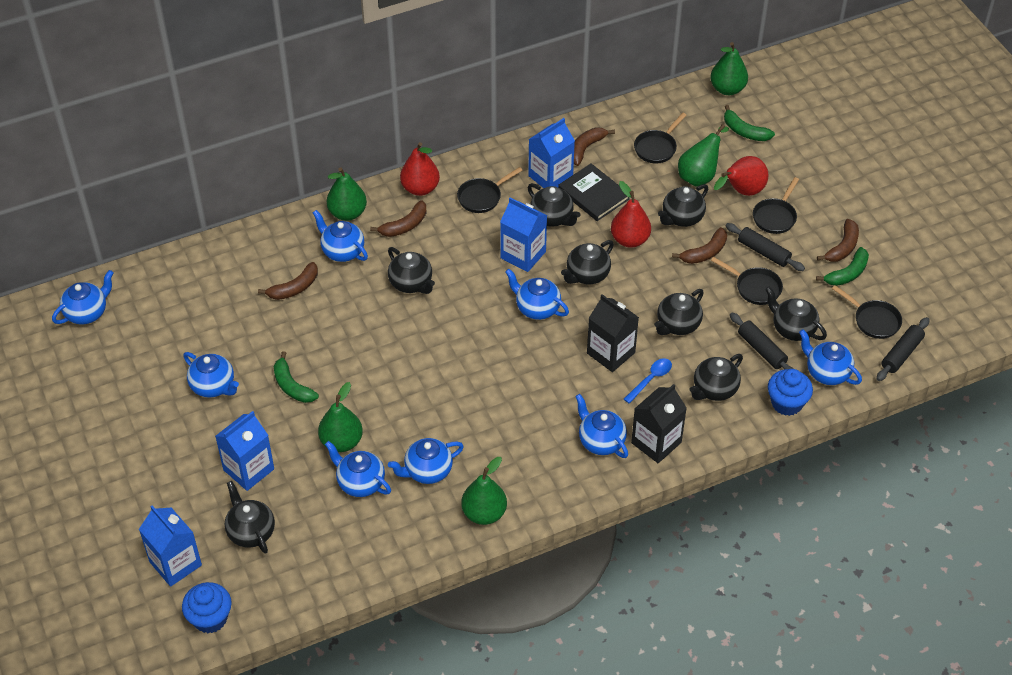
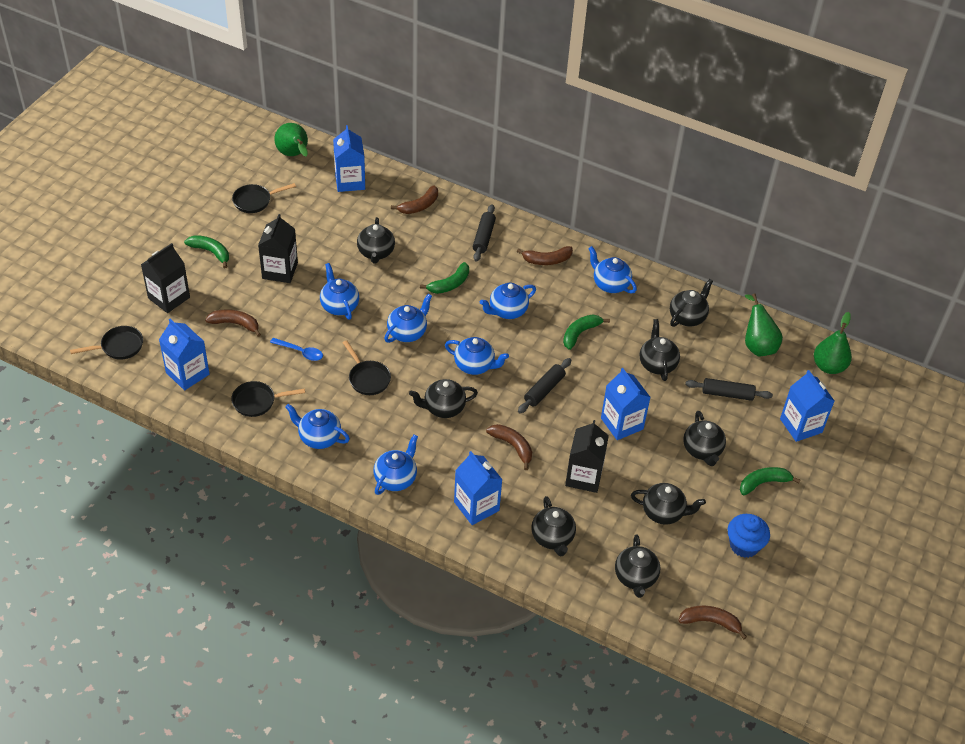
black book: [558,163,630,221] = 1 -> none = 0
black carton: [587,294,639,372] [631,384,687,463] = 2 -> [141,243,190,313] [258,214,298,283] [565,420,609,493] = 3
black pan: [457,167,523,213] [634,113,686,163] [711,257,783,305] [753,177,799,234] [832,285,902,339] = 5 -> [70,326,143,360] [231,381,305,417] [232,183,296,213] [343,340,391,395] = 4
blue carton: [139,505,202,587] [215,411,274,491] [500,197,547,272] [528,118,575,188] = 4 -> [159,319,210,390] [333,125,365,192] [454,451,503,525] [601,368,651,440] [780,370,834,442] = 5
blue cupcake: [182,582,232,633] [768,369,813,416] = 2 -> [728,514,770,558] = 1
blue teapot: [52,270,114,324] [183,352,239,398] [313,210,368,262] [325,441,391,497] [388,438,464,484] [505,269,569,320] [575,394,628,458] [799,329,862,385] = 8 -> [285,404,350,449] [320,263,359,320] [373,434,418,495] [384,293,432,343] [445,337,509,375] [480,283,536,319] [588,246,637,294] = 7
green banana: [274,351,319,403] [724,105,775,141] [816,247,869,286] = 3 -> [184,235,229,269] [420,262,469,294] [563,315,610,350] [740,467,801,496] = 4
green pear: [318,382,363,452] [327,167,367,221] [461,457,507,525] [678,124,729,187] [710,42,748,95] = 5 -> [274,123,308,156] [745,293,783,356] [814,312,852,374] = 3
red pear: [400,142,440,196] [611,181,651,248] [714,156,769,196] = 3 -> none = 0

